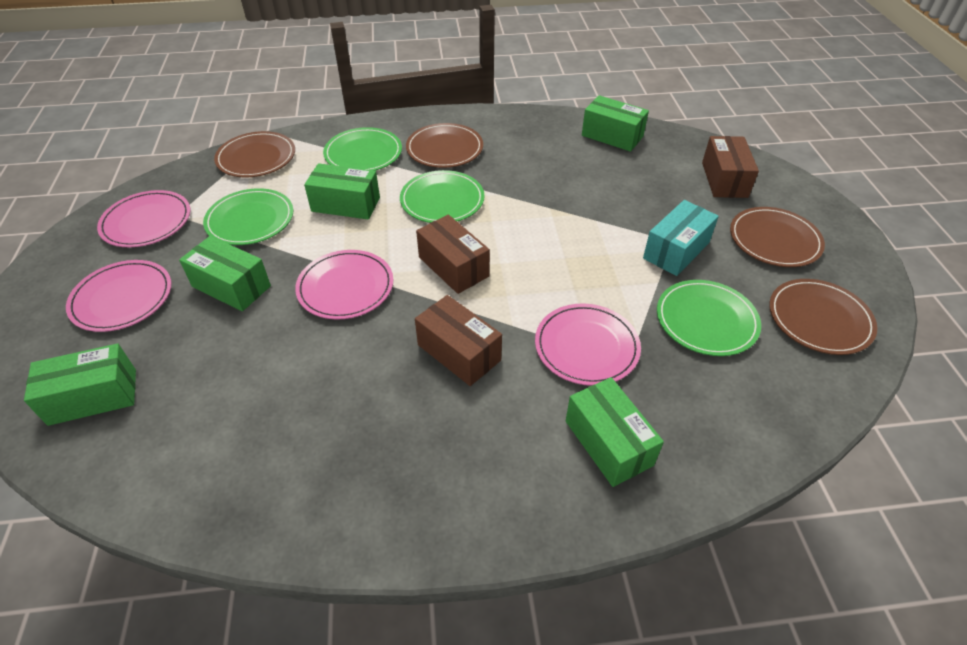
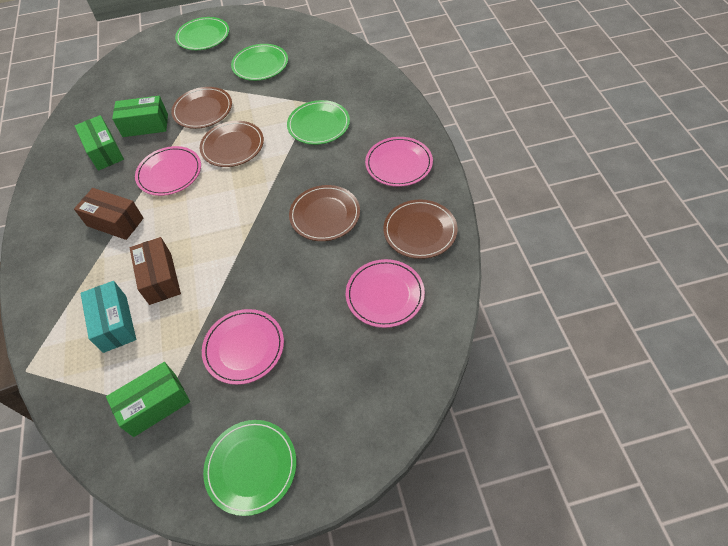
brown box: [415,295,502,386] [416,215,490,294] [702,136,759,198] = 3 -> [74,188,144,240] [130,237,181,305] = 2
green box: [24,343,136,426] [179,236,271,311] [304,163,380,219] [566,377,664,487] [582,95,649,152] = 5 -> [75,115,124,171] [106,362,190,437] [112,96,168,137] = 3

